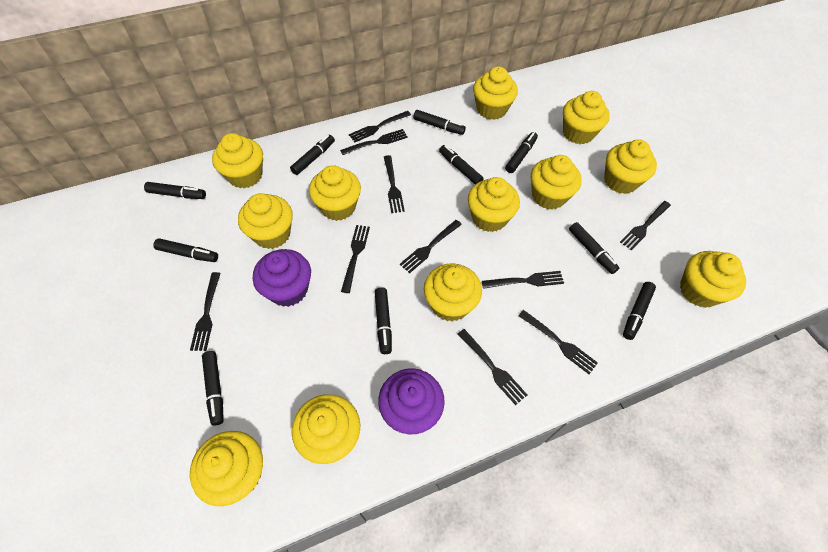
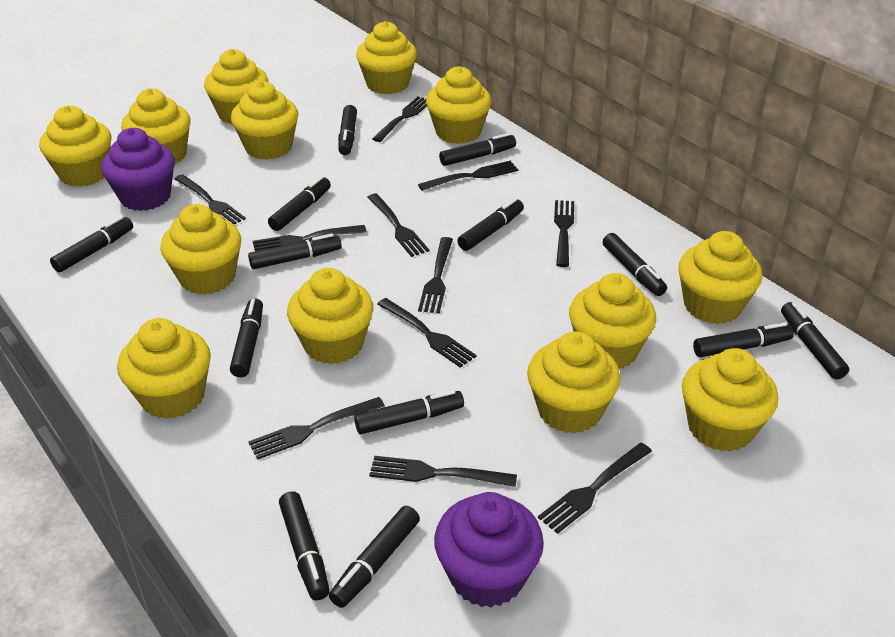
black fork: [190,272,221,351] [340,129,408,155] [341,225,370,293] [349,111,411,142] [384,155,405,213] [400,220,462,273] [458,329,527,405] [482,271,564,289] [518,310,598,374] [620,201,671,250] = 10 -> [174,174,246,224] [248,397,385,460] [253,225,366,251] [367,193,429,257] [369,456,517,487] [372,96,427,142] [377,298,477,368] [418,161,518,191] [418,237,453,313] [538,443,652,534] [554,200,574,267] = 11
black marker: [144,182,206,199] [153,238,218,262] [202,351,224,426] [290,135,335,175] [375,287,392,354] [414,110,466,135] [439,145,483,184] [505,132,538,173] [569,222,619,274] [623,282,656,340] = 10 -> [50,216,133,272] [230,298,263,377] [248,234,342,269] [268,176,331,231] [279,491,330,600] [329,506,420,608] [338,105,357,155] [354,390,464,434] [439,133,516,166] [457,198,524,251] [603,233,667,296] [693,322,794,357] [781,302,849,379] = 13
yellow cupcake: [190,431,263,506] [212,133,263,188] [238,193,293,249] [292,394,360,464] [309,165,361,221] [424,263,482,321] [468,177,520,232] [473,66,518,120] [531,155,582,209] [563,91,610,144] [604,140,657,194] [680,251,746,308] = 12 -> [39,106,112,187] [117,318,211,419] [121,88,191,164] [160,204,241,295] [204,49,268,124] [231,81,298,160] [287,268,374,364] [356,21,417,94] [426,66,491,144] [527,331,620,433] [569,273,656,368] [678,231,762,324] [682,348,778,452] = 13

